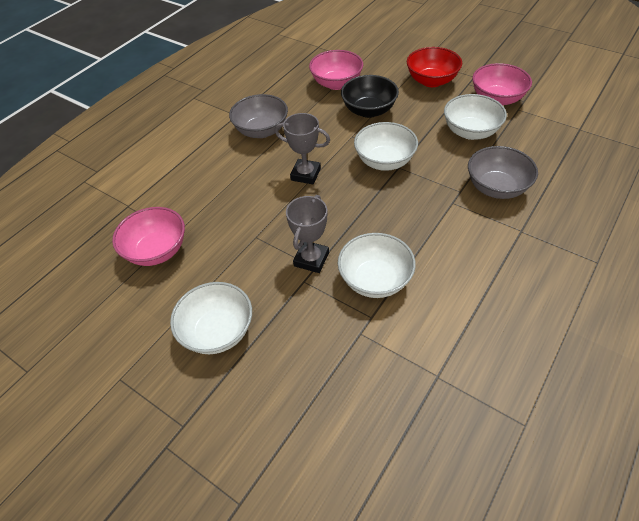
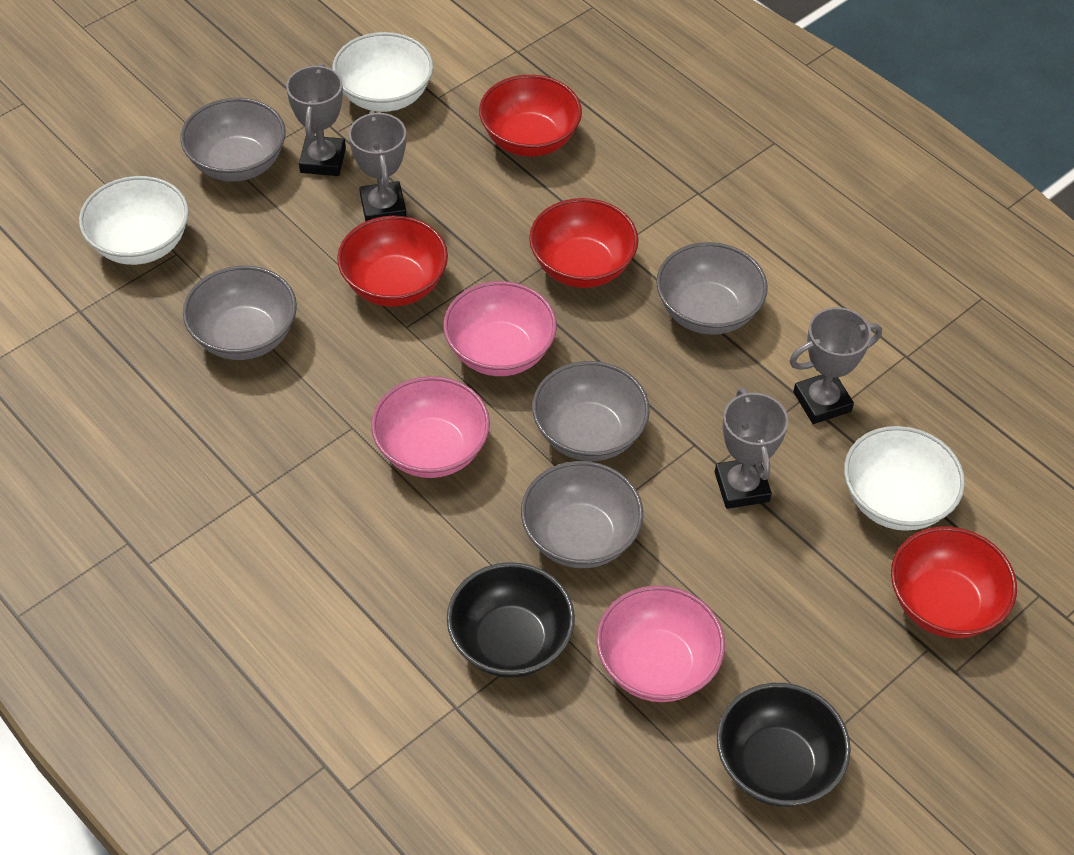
black bowl: [341,75,399,118] = 1 -> [447,562,575,678] [717,683,851,807] = 2
grey bowl: [229,94,288,138] [468,146,538,199] = 2 -> [180,98,285,182] [183,266,297,360] [521,461,643,568] [532,361,650,461] [656,242,768,335] = 5
grey trophy: [275,113,330,184] [286,195,329,273] = 2 -> [286,64,346,176] [349,111,407,221] [715,387,788,509] [790,307,882,424] = 4
red bowl: [407,47,462,87] = 1 -> [337,216,448,307] [479,75,582,157] [529,198,638,288] [891,527,1017,638] = 4
white bowl: [170,282,252,354] [338,233,416,298] [354,122,418,171] [444,94,507,140] = 4 -> [79,176,189,265] [332,32,433,112] [844,426,965,531] = 3

